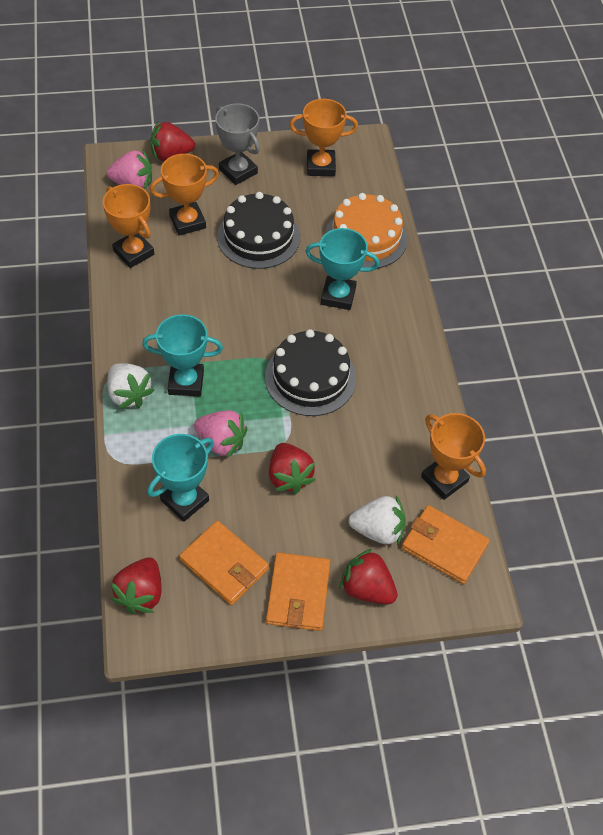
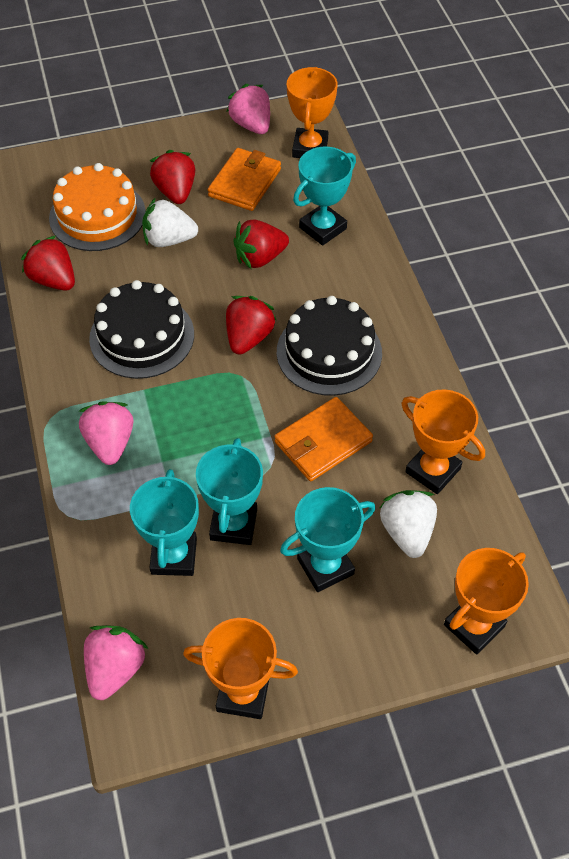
grey trophy: [215,103,260,185] = 1 -> none = 0
orange wallet: [179,521,269,605] [266,552,330,631] [402,505,490,584] = 3 -> [208,148,281,211] [274,397,373,481] = 2
pink strawberry: [107,150,152,189] [194,410,247,458] = 2 -> [79,401,134,465] [84,625,148,700] [227,84,270,134] = 3
turquoise trophy: [142,314,223,396] [147,434,214,522] [305,228,380,310] = 3 -> [130,469,199,576] [196,438,263,545] [280,487,375,592] [293,147,356,246] = 4

